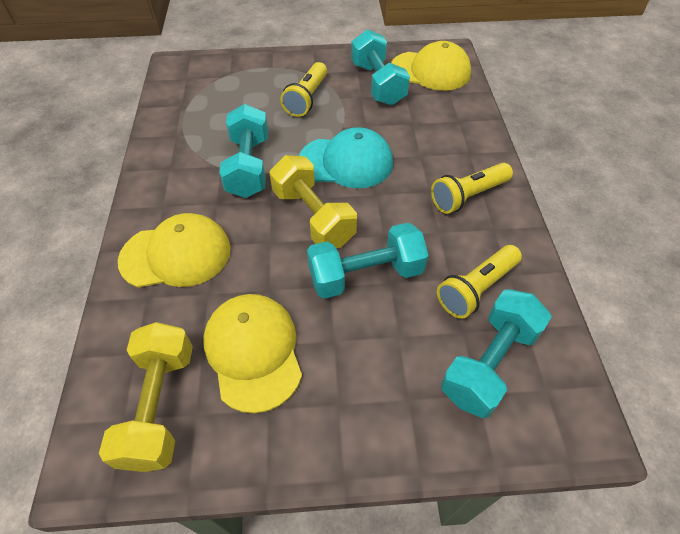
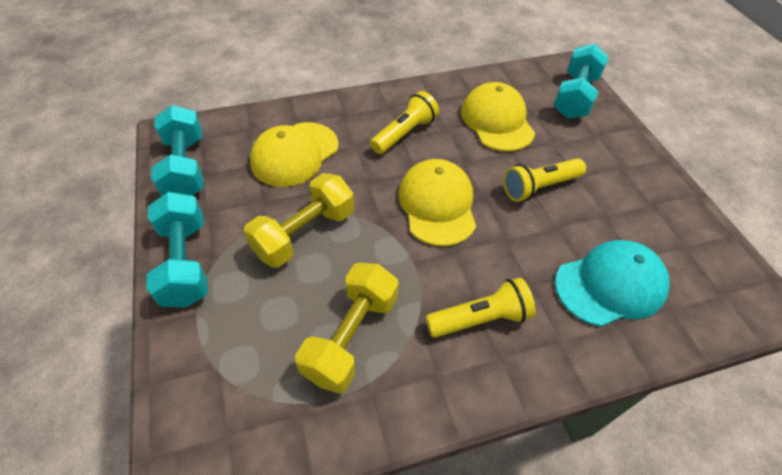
turquoise dumbbell: [219,104,268,198] [307,223,429,299] [351,29,410,105] [441,289,552,418] = 4 -> [146,192,208,307] [151,105,204,196] [553,44,609,119] = 3

